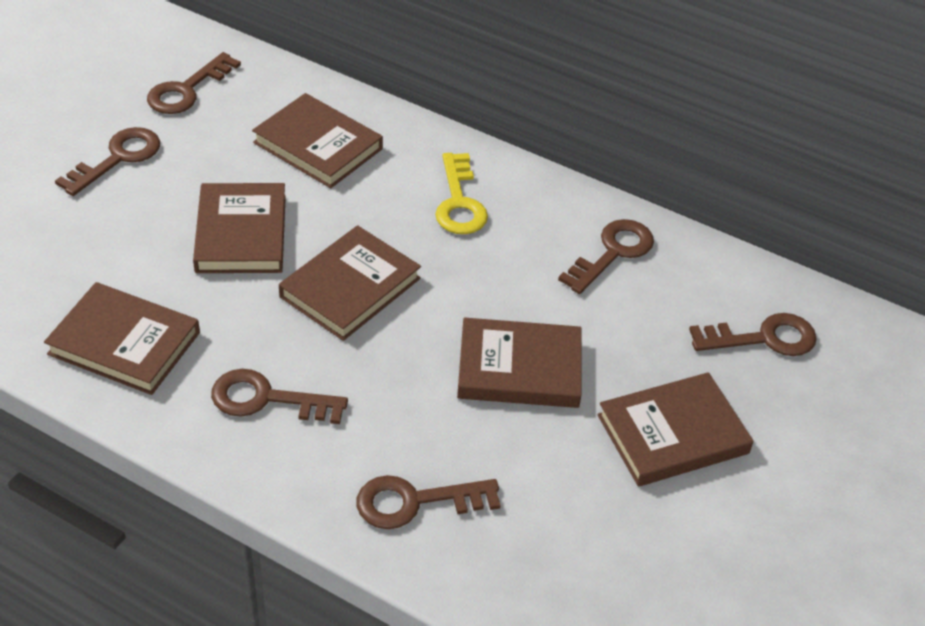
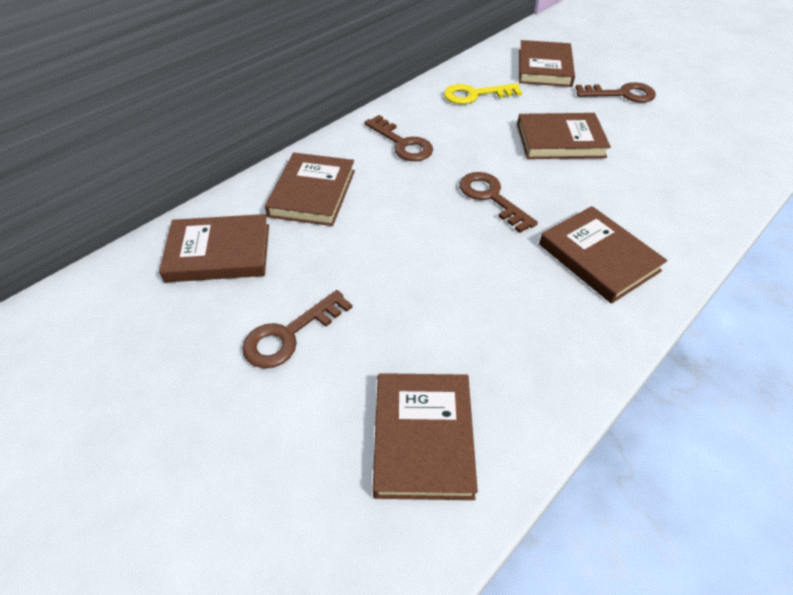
brown key: [55,127,160,196] [147,52,241,114] [211,369,348,424] [357,475,501,529] [558,219,654,294] [689,313,817,356] = 6 -> [242,290,352,368] [364,115,433,161] [459,172,538,233] [575,82,656,103] = 4

